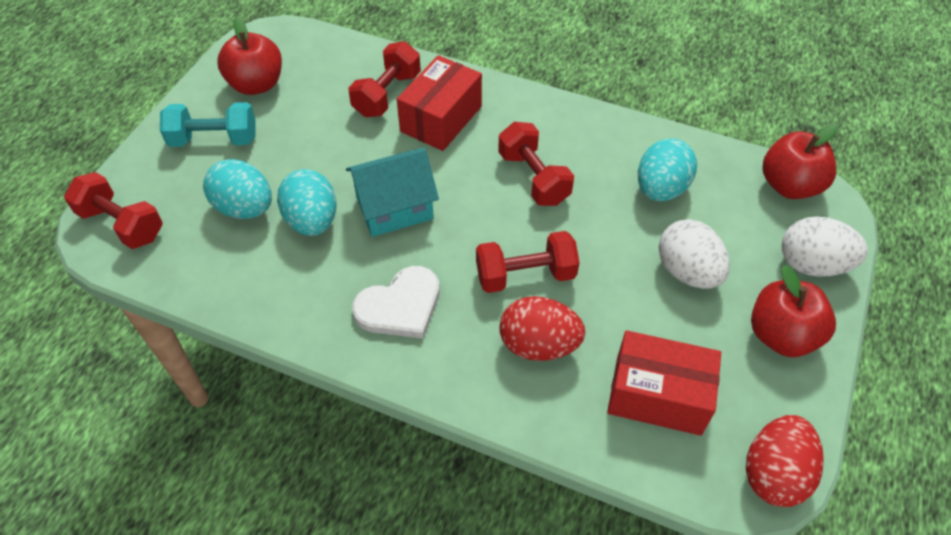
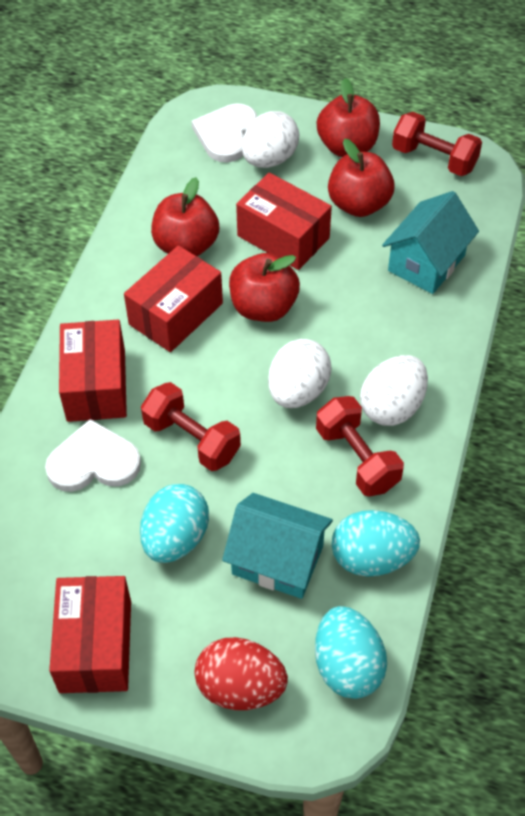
red apple: [217,17,282,95] [751,265,836,357] [762,125,838,199] = 3 -> [151,177,219,256] [229,253,300,322] [317,78,380,157] [328,139,395,217] = 4
red box: [397,55,482,151] [607,330,721,436] = 2 -> [49,576,131,693] [59,320,127,422] [124,245,223,352] [236,173,332,270] = 4
red dumbbell: [64,172,163,249] [348,41,421,117] [476,231,580,293] [498,122,574,206] = 4 -> [141,382,241,471] [316,396,404,497] [392,112,482,176] = 3
red egg: [500,296,585,361] [746,415,824,507] = 2 -> [195,637,288,710] = 1
turquoise dumbbell: [160,102,256,147] = 1 -> none = 0
turquoise house: [346,148,439,237] = 1 -> [222,493,333,599] [382,191,479,294] = 2
white egg: [659,219,730,289] [782,216,868,277] = 2 -> [242,111,299,168] [268,339,332,408] [360,355,428,426] = 3
white heart: [352,266,440,338] = 1 -> [45,419,141,492] [191,103,257,163] = 2

